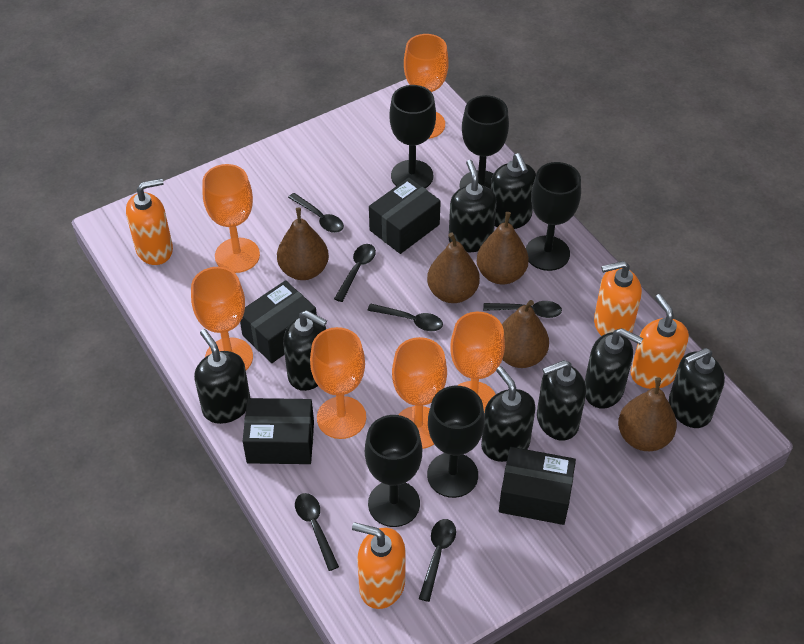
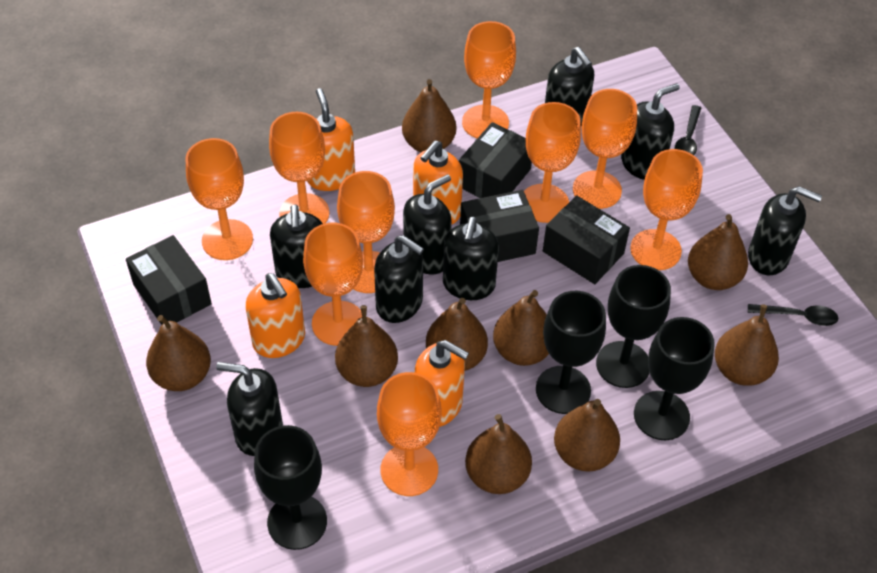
black goblet: [365,415,422,527] [390,85,436,188] [427,386,485,498] [459,95,509,190] [526,162,581,271] = 5 -> [254,425,327,550] [536,291,606,414] [596,265,671,388] [634,317,715,440] = 4
black spoon: [288,193,344,233] [295,493,339,571] [334,244,376,302] [367,303,443,331] [419,519,456,602] [483,301,562,318] = 6 -> [674,105,701,155] [748,304,838,326] = 2
brown pear: [277,207,329,280] [427,233,480,303] [477,212,529,284] [502,300,549,368] [618,377,677,451] = 5 -> [146,315,211,391] [335,305,398,387] [402,79,456,152] [426,298,488,371] [465,414,532,494] [493,290,549,366] [554,399,620,472] [688,214,748,290] [715,304,779,386] = 9
orange goblet: [191,267,253,370] [202,164,260,273] [310,327,366,439] [392,337,447,449] [404,34,449,139] [450,312,505,412] = 6 -> [185,138,253,260] [269,112,329,224] [303,223,363,346] [337,171,395,293] [377,372,442,496] [462,21,516,138] [524,102,581,223] [573,89,637,209] [630,149,703,270] = 9

